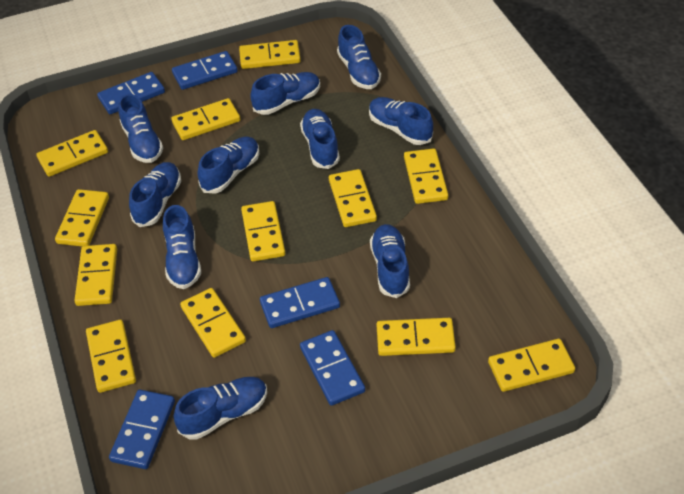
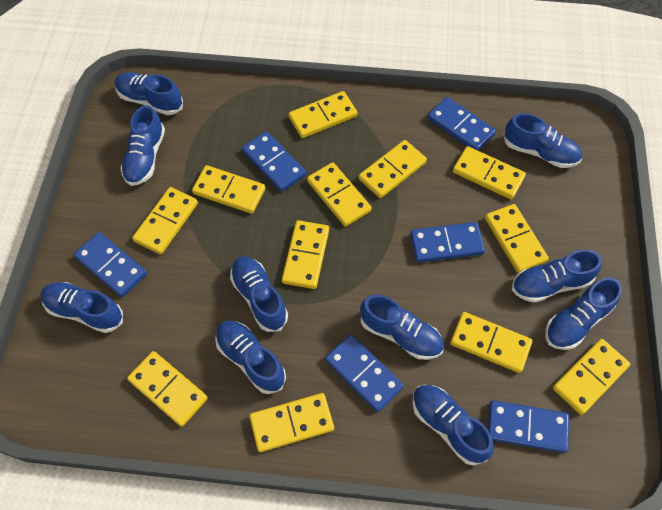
blue domino: [97,72,165,114] [109,390,175,469] [172,51,238,90] [260,277,340,328] [300,330,365,406] = 5 -> [74,232,147,297] [242,131,306,192] [325,334,404,412] [410,222,485,263] [427,97,496,151] [488,400,569,453] = 6

